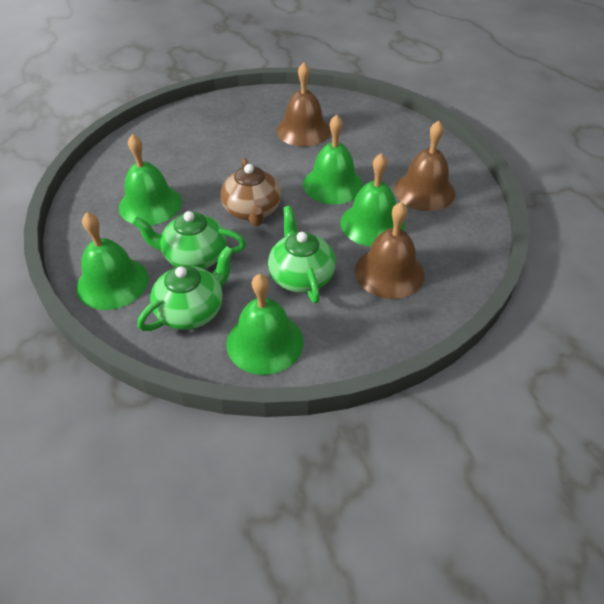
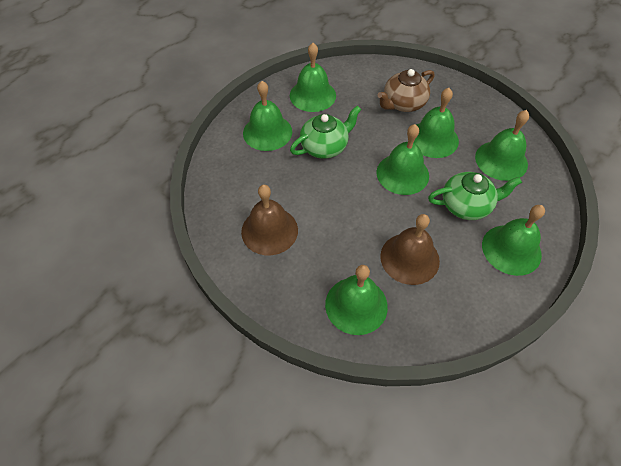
brown bell: [276,62,331,147] [355,202,425,299] [394,121,455,211] = 3 -> [241,185,298,255] [380,214,440,285] = 2
green bell: [76,212,149,310] [119,134,182,225] [226,274,304,375] [303,115,363,204] [340,153,405,246] = 5 -> [243,81,292,151] [290,43,336,112] [325,265,388,335] [377,124,429,195] [413,88,459,158] [475,110,529,181] [482,205,545,276] = 7
green teapot: [132,211,246,269] [137,246,234,331] [268,206,336,304] = 3 -> [290,106,361,159] [428,172,522,220] = 2

